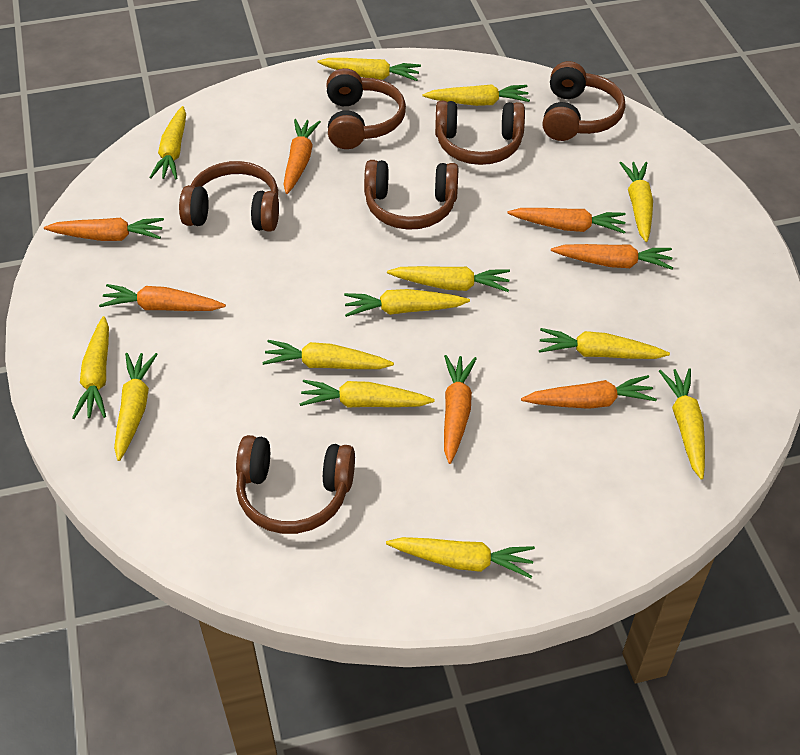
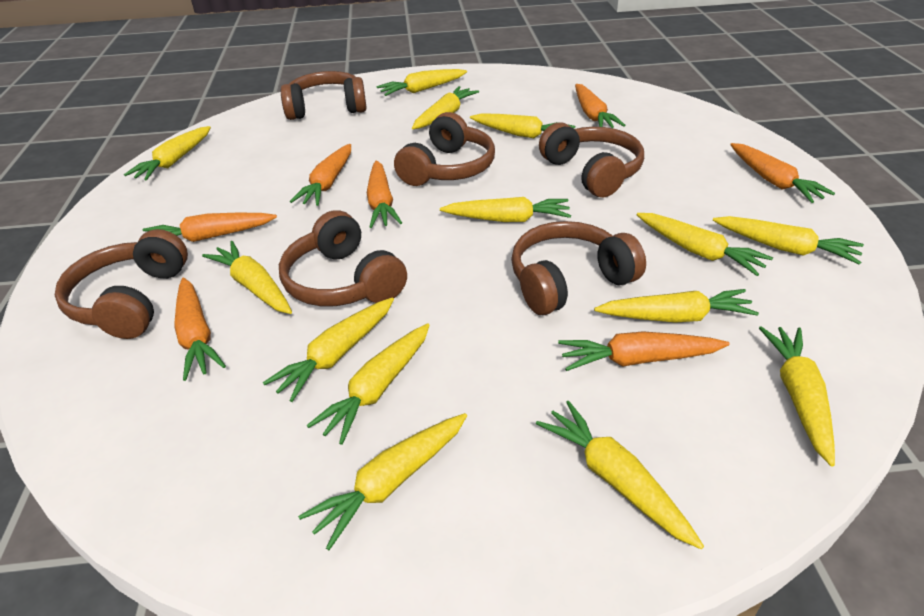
yellow carrot: [72,316,109,419] [114,353,158,461] [149,106,186,179] [262,340,394,369] [300,380,435,408] [318,58,421,81] [344,289,470,317] [386,537,535,578] [387,266,510,292] [423,84,530,106] [539,328,670,359] [620,162,653,242] [659,368,705,480] = 13 -> [124,126,211,181] [202,241,292,314] [263,297,394,402] [298,413,467,550] [307,323,430,445] [376,69,467,96] [412,86,479,129] [440,197,571,222] [470,113,575,138] [536,401,704,549] [594,289,759,323] [636,213,773,276] [713,216,864,265] [759,326,835,467] = 14

